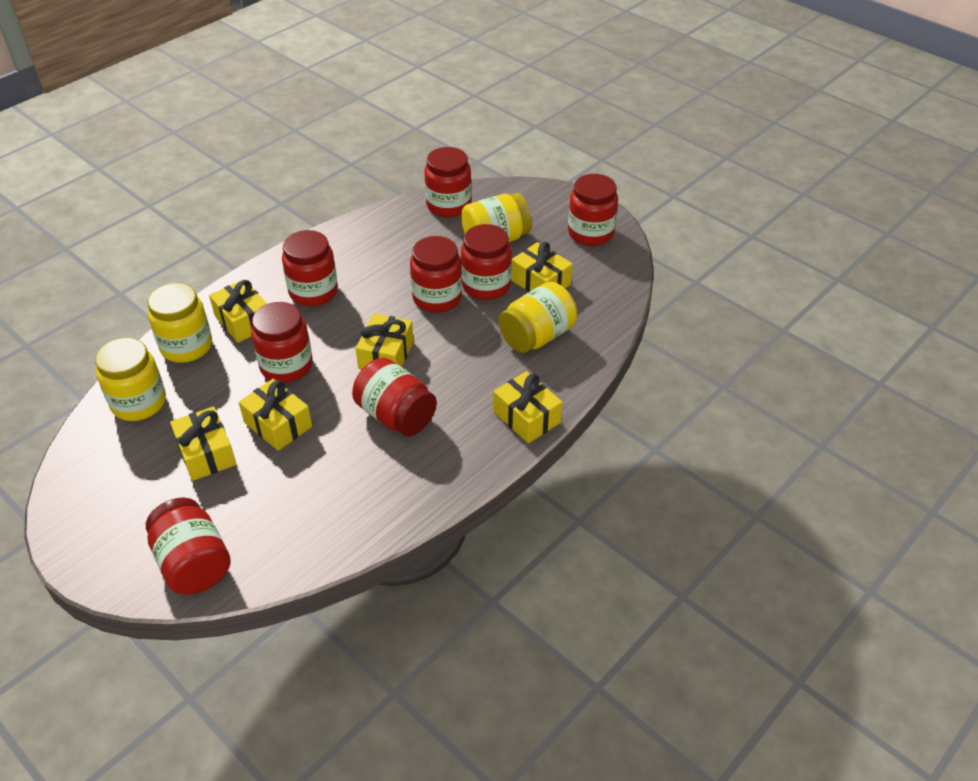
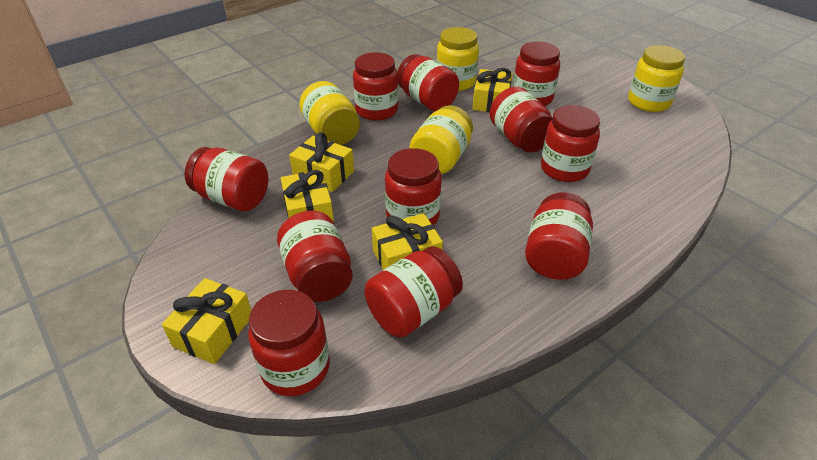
red jar: [146,497,231,595] [251,302,313,383] [282,230,338,307] [352,358,437,437] [410,236,462,313] [424,147,472,218] [461,224,512,300] [568,174,618,246] = 8 -> [184,147,268,211] [248,290,330,396] [277,211,353,302] [353,52,398,121] [364,246,463,338] [385,148,442,226] [397,54,459,111] [489,87,553,153] [513,41,560,106] [525,192,593,280] [541,105,600,182] = 11
yellow gift: [170,407,236,481] [209,279,267,343] [239,379,312,451] [356,314,414,370] [493,371,563,443] [511,242,573,292] = 6 -> [162,278,251,364] [281,170,334,222] [289,132,354,192] [372,213,443,270] [472,68,513,112] = 5

